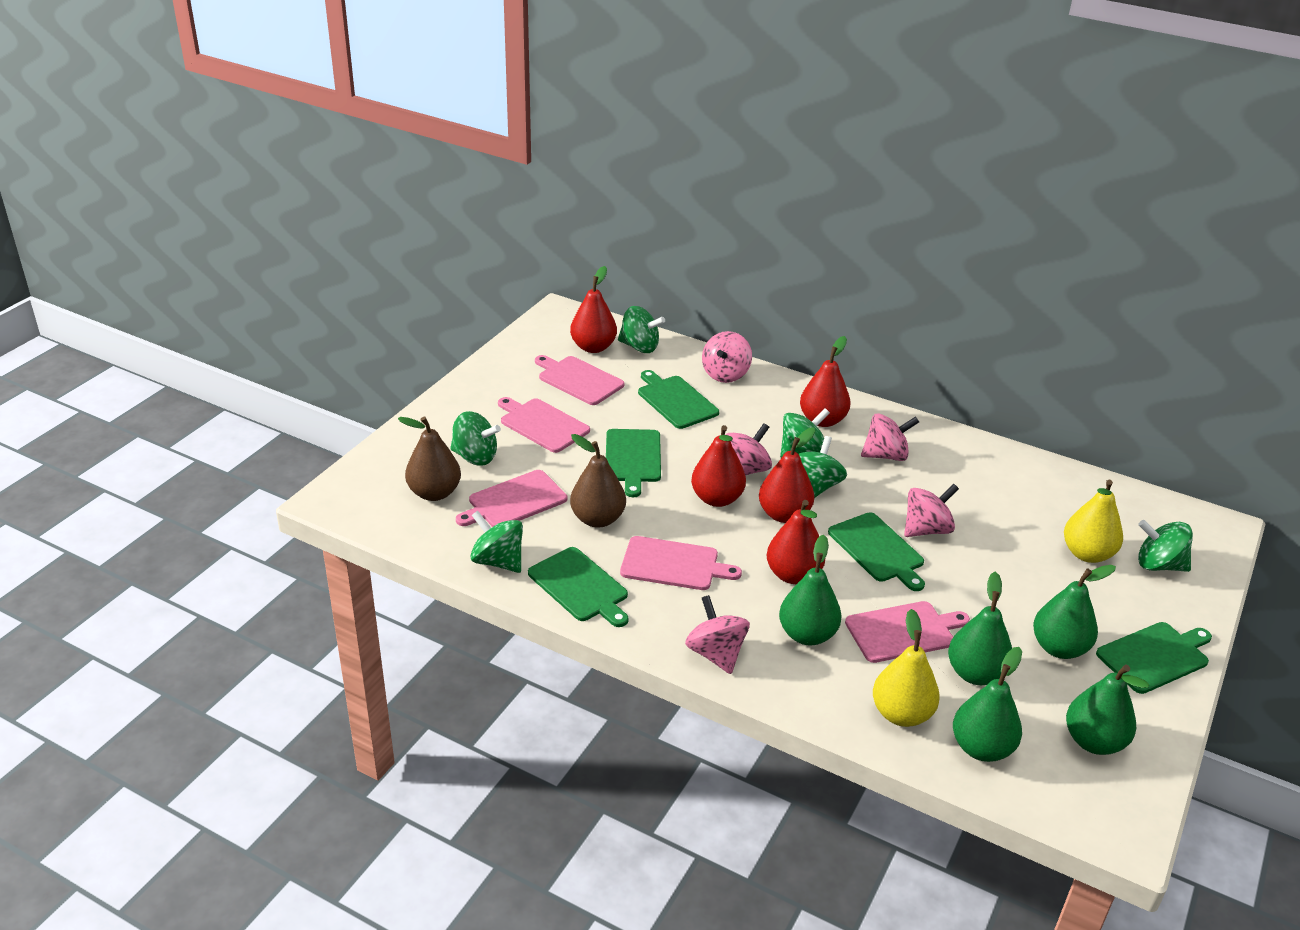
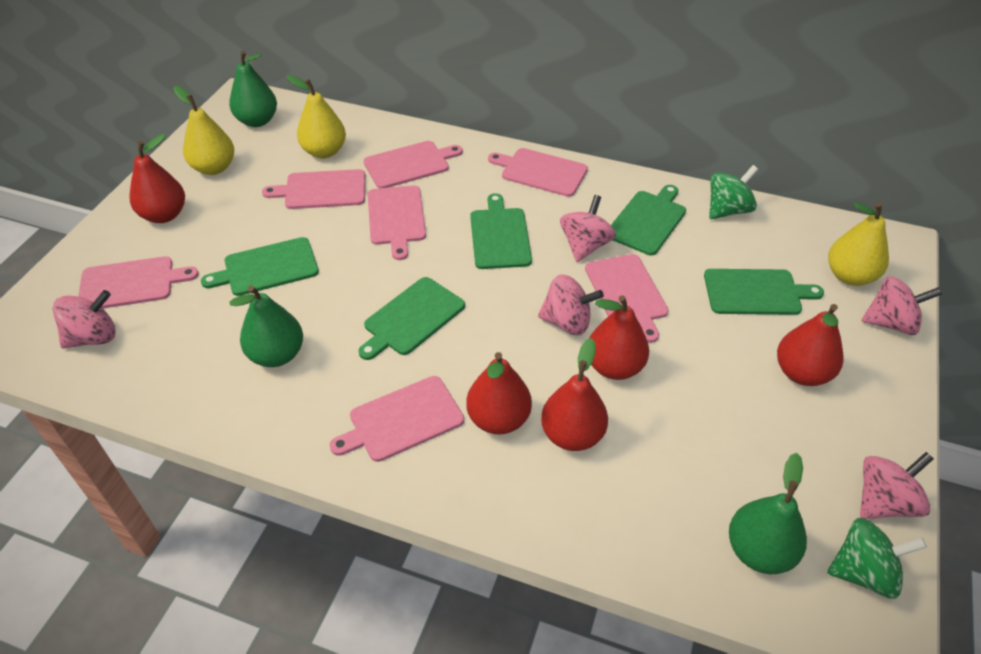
brown pear: [398,417,461,501] [570,434,626,528] = 2 -> none = 0
green pear: [779,535,842,645] [948,572,1012,685] [953,647,1022,762] [1033,565,1116,659] [1066,665,1149,755] = 5 -> [229,51,277,127] [229,285,303,367] [729,453,807,574] = 3
green spinning top: [450,411,501,466] [470,511,523,573] [618,306,665,353] [780,408,830,458] [799,436,847,498] [1138,520,1193,572] = 6 -> [709,165,758,219] [827,518,927,599] = 2
pink cutting board: [456,470,567,527] [498,397,590,453] [535,355,625,405] [620,536,742,590] [845,601,970,663] = 5 -> [78,256,199,309] [262,169,365,209] [330,376,464,462] [363,141,463,188] [368,185,426,260] [488,148,588,197] [585,254,669,343] = 7
yellow pear: [873,609,940,727] [1064,480,1123,563] = 2 -> [173,86,234,175] [286,75,346,158] [828,202,889,286] = 3

